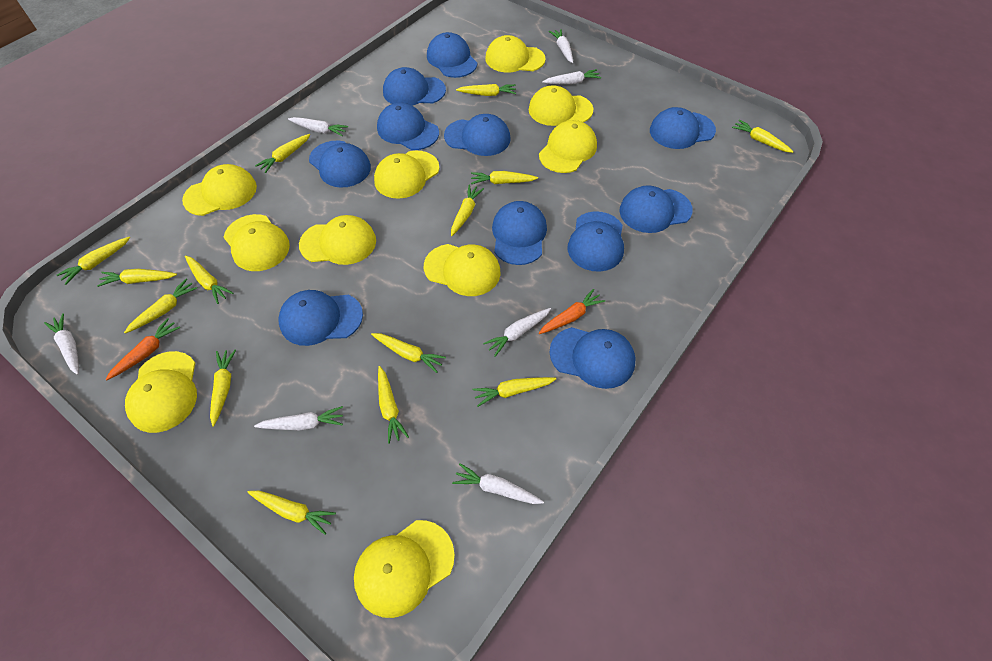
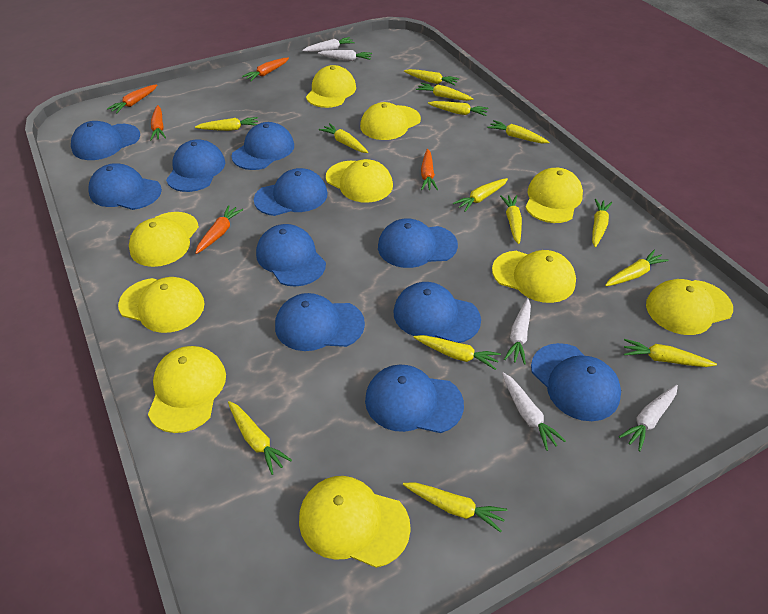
orange carrot: [105,318,180,380] [539,289,605,334] = 2 -> [107,84,157,114] [150,105,166,140] [195,205,243,254] [242,58,289,81] [421,149,438,190] = 5
white carrot: [44,313,79,375] [254,406,343,430] [288,117,348,136] [452,463,544,504] [483,308,551,357] [542,69,601,84] [549,29,573,63] = 7 -> [302,37,355,52] [318,50,372,61] [502,373,566,451] [504,298,531,365] [619,385,678,451] = 5

